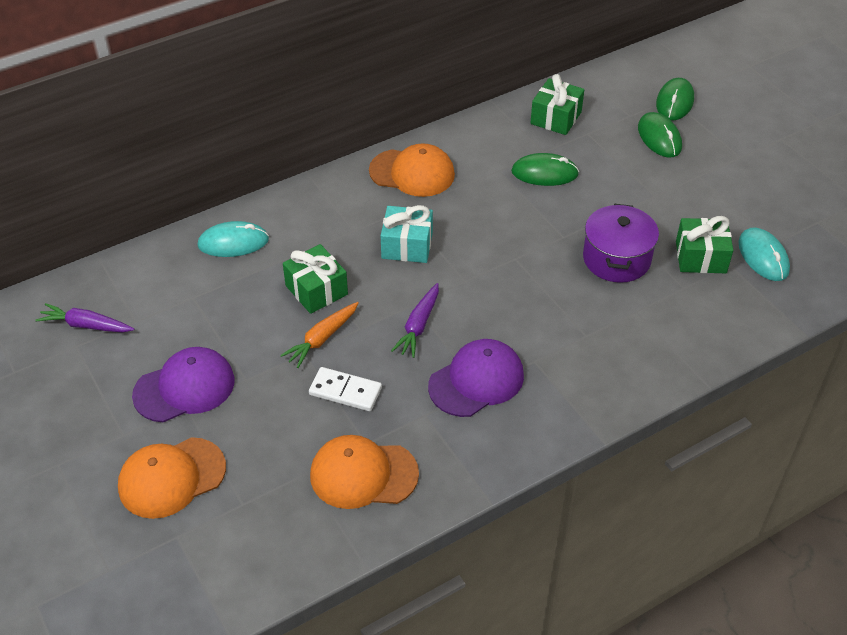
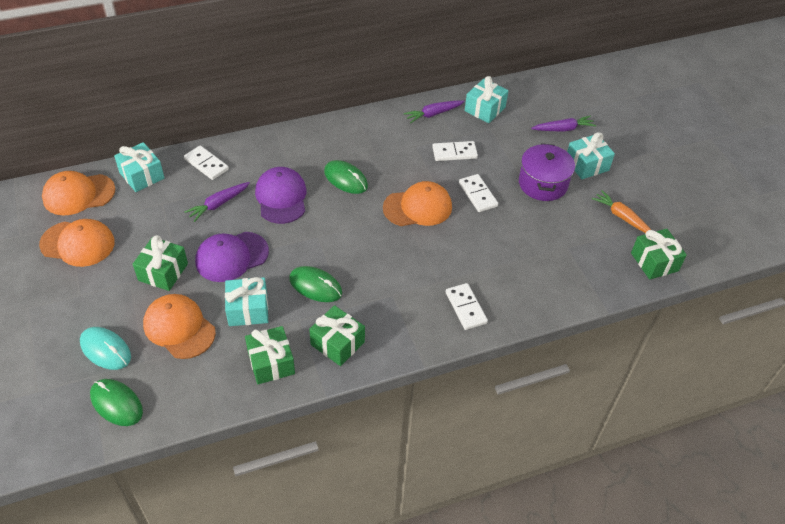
green gift: [283,244,348,314] [530,74,584,135] [676,216,733,273] = 3 -> [133,235,188,291] [245,326,295,384] [309,305,365,366] [631,229,687,280] = 4
orange cap: [118,437,226,519] [310,435,419,509] [369,143,455,197] = 3 -> [39,219,115,267] [42,171,116,216] [143,294,216,359] [383,181,452,226] = 4
purple carrot: [35,303,134,332] [391,283,439,358] = 2 -> [184,182,250,222] [404,100,465,123] [531,116,596,132] = 3
turquoise gift: [381,205,433,263] = 1 -> [114,142,165,192] [225,277,268,326] [465,76,509,123] [567,132,615,179] = 4
turquoise mouse: [197,221,269,257] [738,227,790,281] = 2 -> [80,327,131,370] = 1
white domino: [309,367,382,411] = 1 -> [184,146,229,180] [432,141,478,161] [446,283,488,330] [459,174,498,212] = 4

